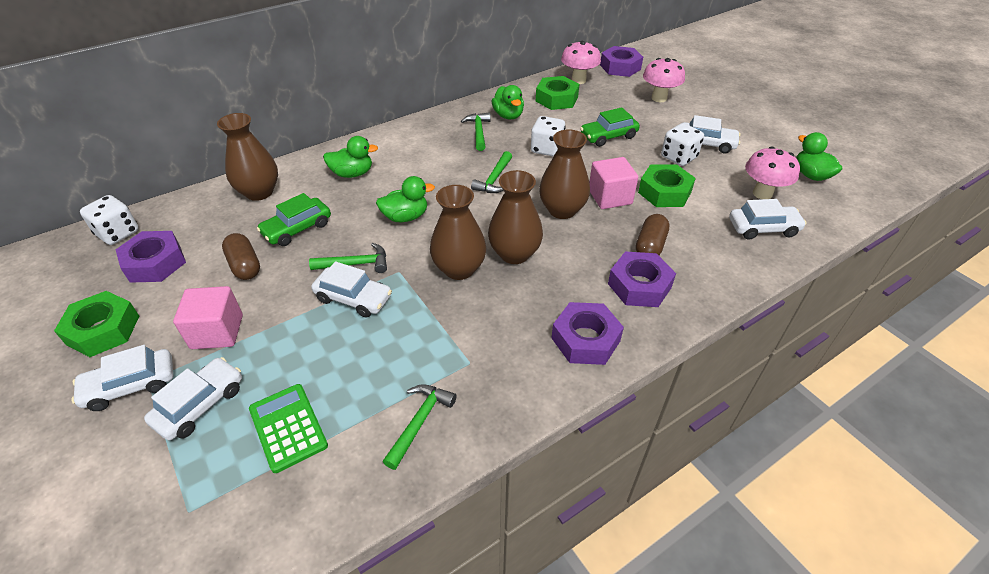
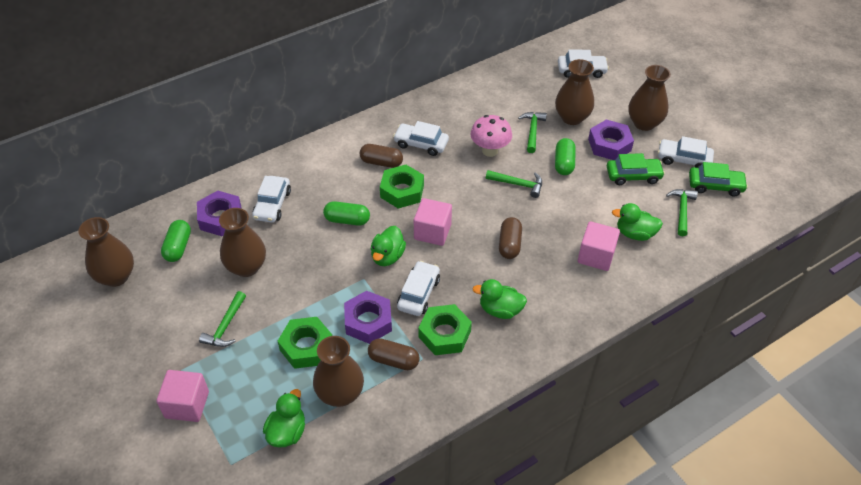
brown capsule: [222,233,260,280] [636,214,670,255] = 2 -> [360,144,403,168] [368,338,420,370] [499,217,522,259] = 3
brown vase: [217,113,278,201] [430,185,486,280] [488,170,543,264] [539,130,590,219] = 4 -> [78,217,134,287] [219,208,266,277] [313,336,364,407] [555,59,594,125] [629,65,671,131] = 5
green calculator: [249,384,328,473] = 1 -> none = 0
green capsule: none = 0 -> [161,220,191,262] [323,201,370,226] [555,138,576,175] = 3
pink cube: [173,286,243,349] [589,157,638,209] = 2 -> [156,370,209,422] [414,198,452,246] [578,221,620,271] = 3
pink mushroom: [561,41,601,84] [643,58,685,102] [745,147,800,199] = 3 -> [470,115,512,157] = 1
purple nut: [116,231,186,283] [552,302,624,365] [600,46,643,77] [608,252,676,307] = 4 -> [197,191,242,236] [344,291,392,344] [588,120,634,160] = 3
white dice: [80,195,139,245] [531,116,566,156] [661,123,704,166] = 3 -> none = 0

